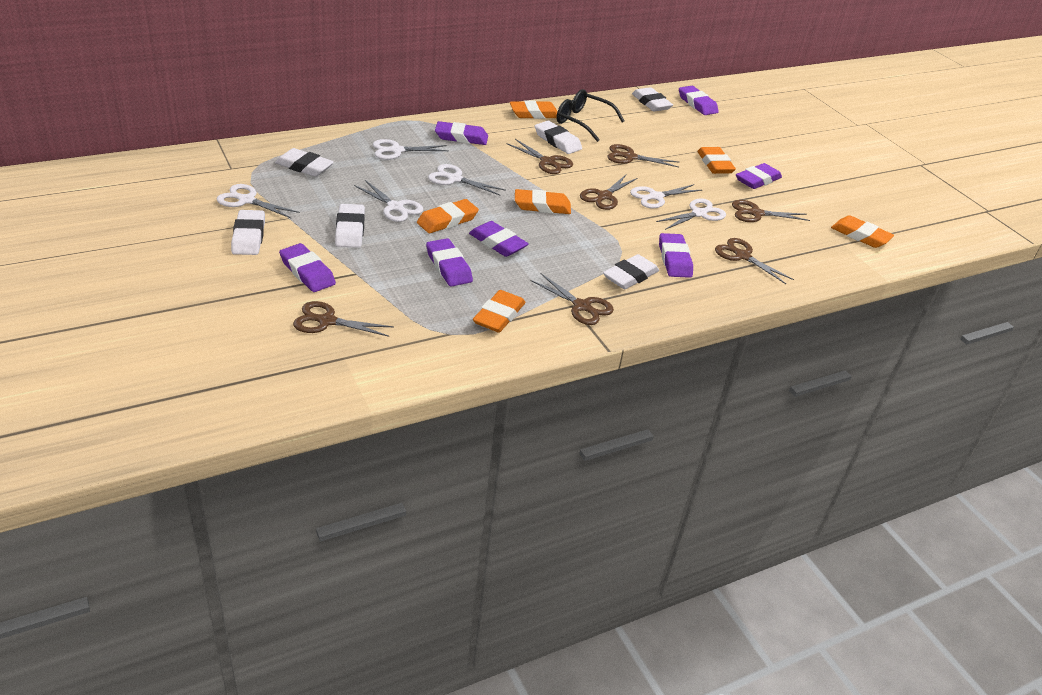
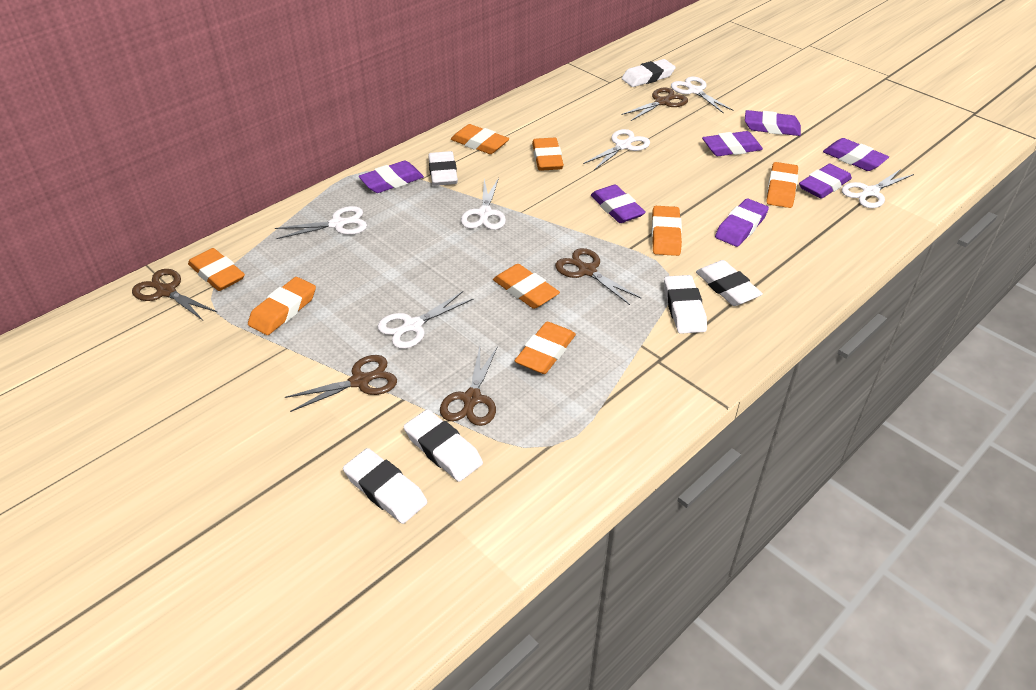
black glasses: [557,89,625,142] = 1 -> none = 0
brown scissors: [293,301,394,337] [507,139,573,174] [530,274,614,325] [580,175,638,210] [607,144,679,167] [715,238,794,284] [732,200,810,222] = 7 -> [132,269,217,320] [285,355,397,412] [440,346,498,426] [555,248,641,305] [621,88,688,121] = 5
orange eraser: [417,199,479,233] [473,290,525,333] [510,100,557,119] [515,189,571,214] [697,147,736,174] [831,215,894,248] = 6 -> [188,248,245,291] [248,277,316,335] [451,124,509,154] [493,264,560,309] [515,322,576,374] [532,137,564,171] [652,206,682,256] [766,162,798,208] = 8

